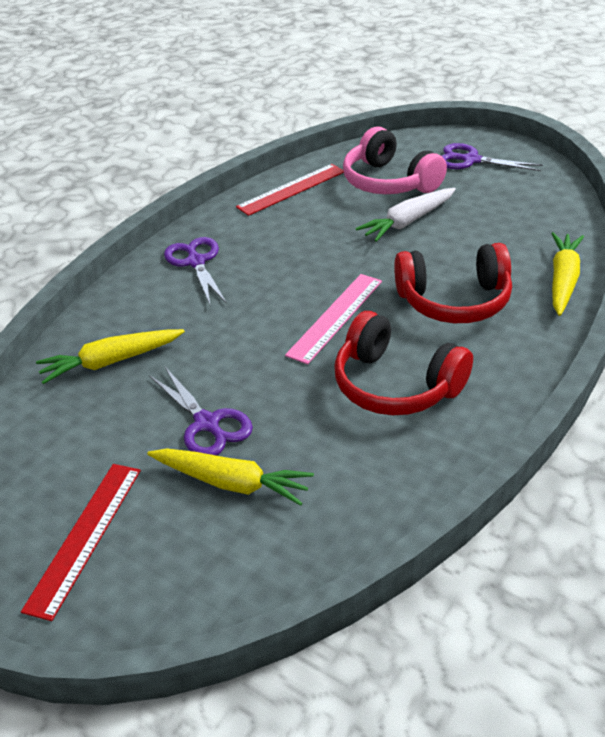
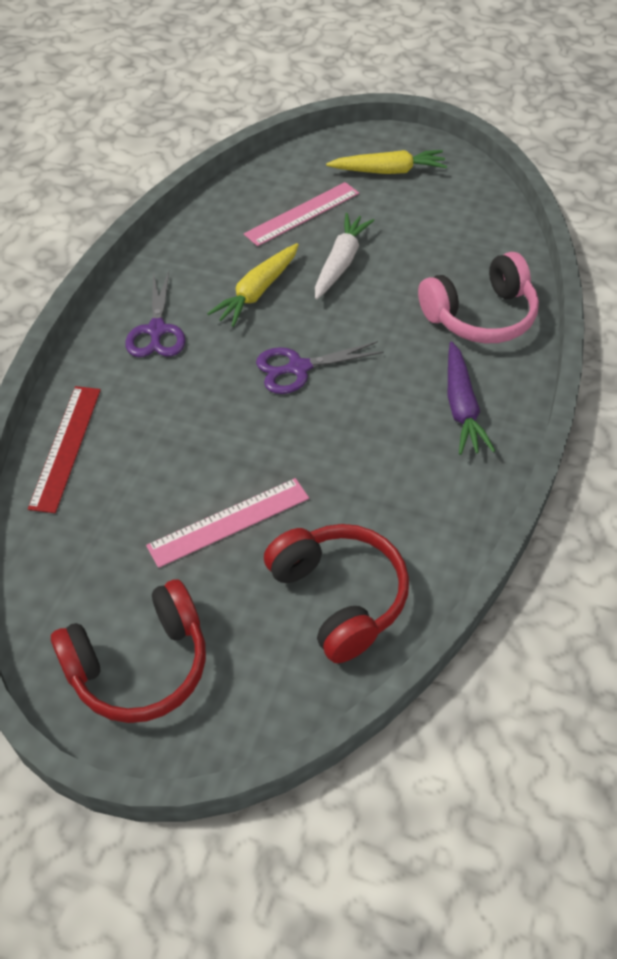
pink ruler: [285,274,382,364] = 1 -> [146,478,309,568] [244,182,359,246] = 2
purple carrot: none = 0 -> [448,342,495,455] = 1
purple scissors: [149,367,253,456] [164,237,227,304] [441,143,543,171] = 3 -> [125,271,186,357] [256,341,384,394] = 2
red ruler: [21,464,141,621] [236,164,344,216] = 2 -> [28,386,101,513] = 1
yellow carrot: [36,329,185,384] [147,449,314,506] [551,232,584,316] = 3 -> [207,243,299,327] [326,150,447,174] = 2

